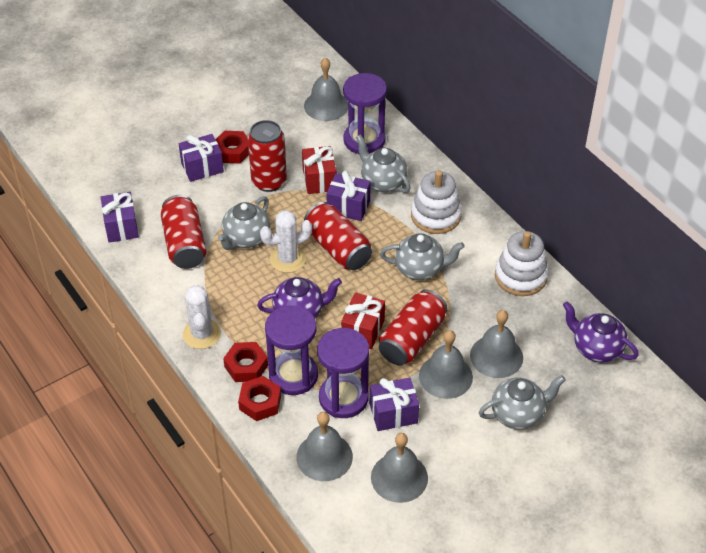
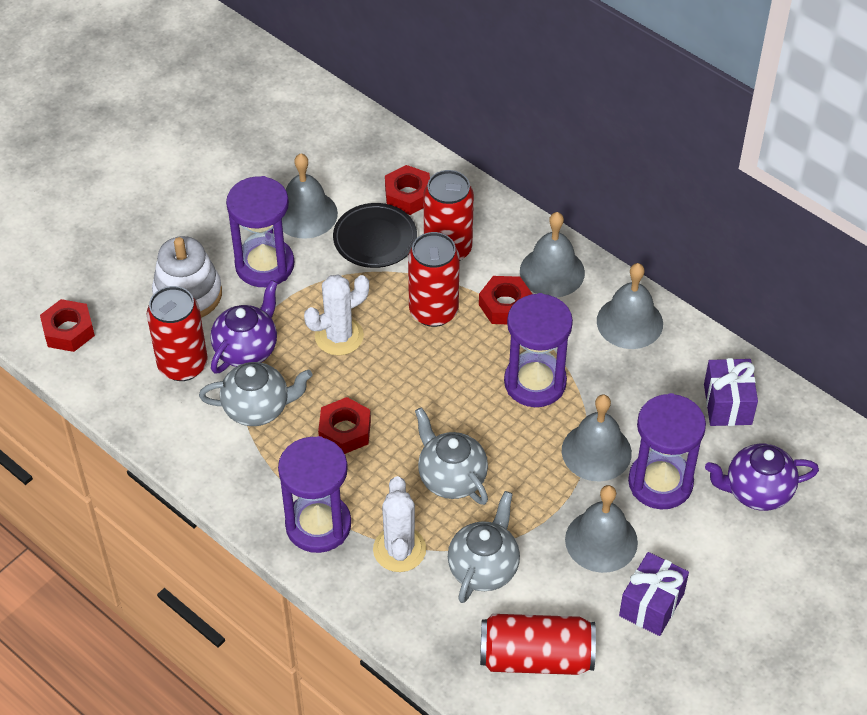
black plate: none = 0 -> [333,203,417,268] = 1
grey teapot: [218,196,270,250] [356,134,411,193] [380,233,465,280] [479,375,566,429] = 4 -> [199,362,313,426] [415,407,488,505] [448,491,520,603] = 3
purple gift: [101,192,139,243] [179,134,224,182] [326,170,371,221] [370,378,419,431] = 4 -> [619,552,689,636] [704,358,758,426] = 2
purple hourglass: [265,305,318,395] [317,328,369,418] [343,73,387,154] = 3 -> [226,176,294,287] [278,436,351,553] [504,293,573,407] [628,393,706,510] = 4
red gift: [302,146,336,194] [341,293,385,349] = 2 -> none = 0
red nut: [215,131,249,164] [223,342,268,382] [238,376,281,421] = 3 -> [40,299,95,352] [318,397,371,454] [385,165,430,215] [479,276,532,324] = 4
white stacking toy: [411,170,462,234] [495,231,549,296] = 2 -> [152,236,222,318] = 1

